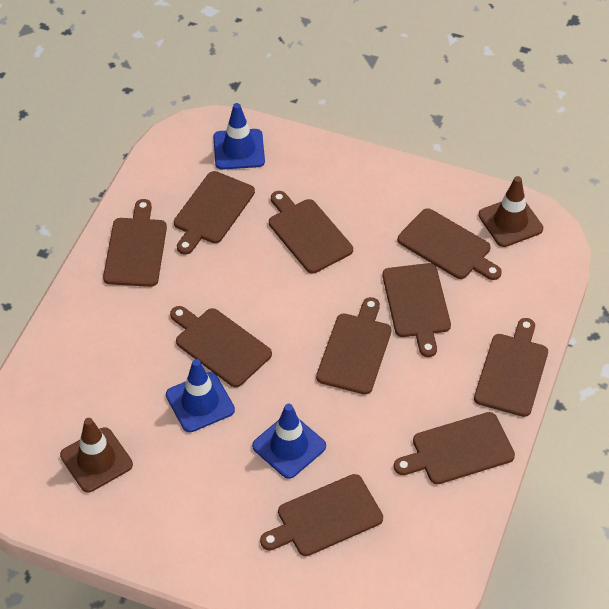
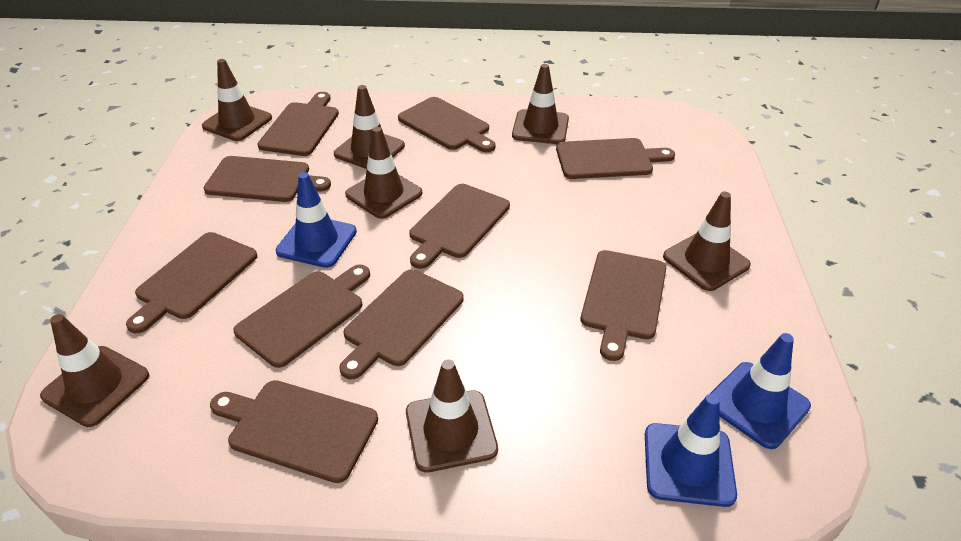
brown traffic cone: [60,418,133,492] [478,176,543,247] = 2 -> [40,314,149,427] [202,59,272,141] [334,85,405,169] [345,127,422,219] [406,359,498,473] [512,64,569,144] [663,191,751,291] = 7

